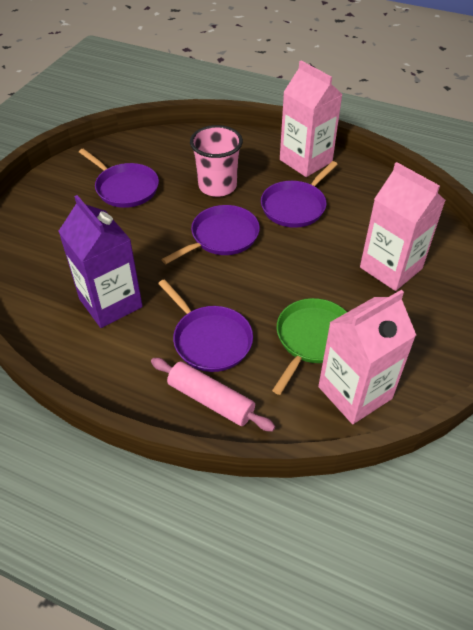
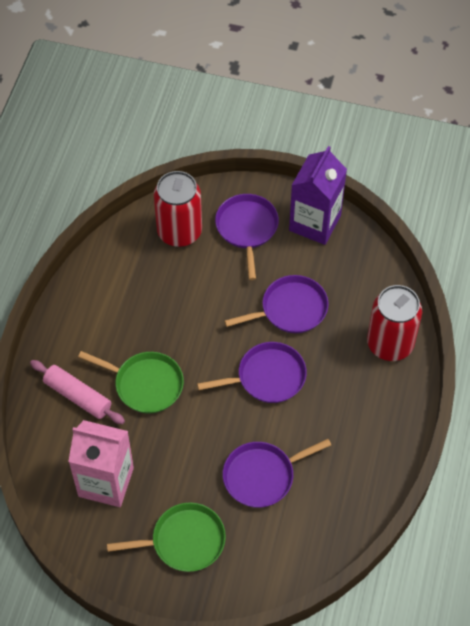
green pan: [272,298,347,395] = 1 -> [78,351,184,413] [107,503,226,572] = 2
pink carton: [280,61,343,177] [318,290,416,424] [360,162,446,291] = 3 -> [68,420,134,507] = 1
pink cup: [190,125,243,197] = 1 -> none = 0
red can: none = 0 -> [154,171,202,247] [367,285,422,361] = 2

